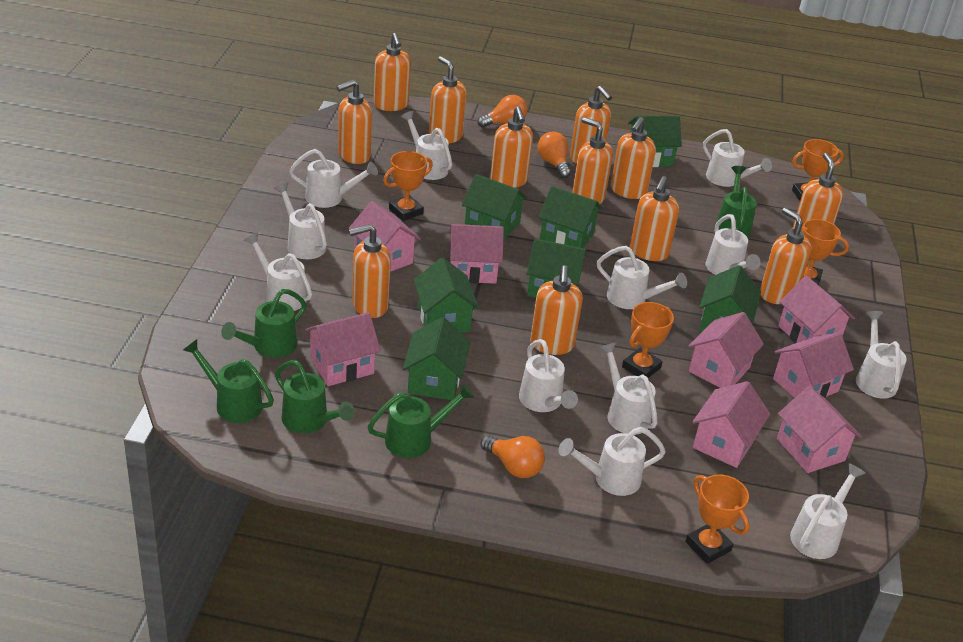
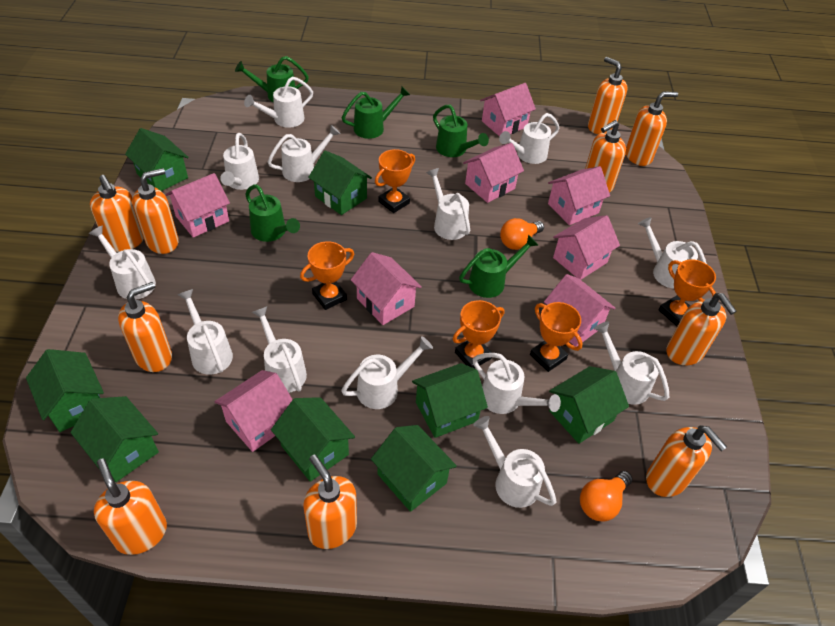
green house: [403,317,470,400] [414,258,479,333] [462,174,528,241] [526,239,587,298] [538,186,603,248] [628,116,682,167] [699,265,761,332] = 7 -> [26,349,104,432] [70,396,159,482] [125,128,189,191] [271,397,355,482] [308,151,372,215] [371,425,457,512] [412,363,488,438] [549,366,629,444] = 8
orange light bulb: [478,95,527,128] [481,435,545,478] [538,132,571,178] = 3 -> [500,218,544,250] [580,471,633,522] = 2
orange soap dispenser: [337,80,372,164] [349,224,391,318] [373,33,411,111] [429,56,467,144] [490,107,533,188] [530,265,583,355] [570,86,612,164] [572,117,613,204] [611,117,656,199] [630,176,679,261] [760,208,812,304] [793,153,844,231] = 12 -> [90,175,144,252] [94,458,167,555] [118,282,172,372] [132,168,179,254] [303,454,357,549] [585,120,626,193] [588,57,627,134] [626,92,678,166] [646,425,727,497] [666,293,737,365] = 10
white watering can: [244,232,313,311] [274,182,327,259] [289,149,378,208] [401,111,452,180] [519,339,578,412] [559,427,666,496] [597,246,687,309] [599,342,658,435] [703,129,772,187] [706,214,761,275] [790,463,866,559] [856,311,907,399] = 12 -> [89,225,156,300] [178,289,233,375] [220,133,259,190] [244,76,313,128] [252,306,307,393] [268,125,341,182] [341,336,433,409] [426,168,470,240] [473,353,561,414] [473,416,556,508] [499,113,560,164] [594,322,669,405] [638,217,707,288] = 13

